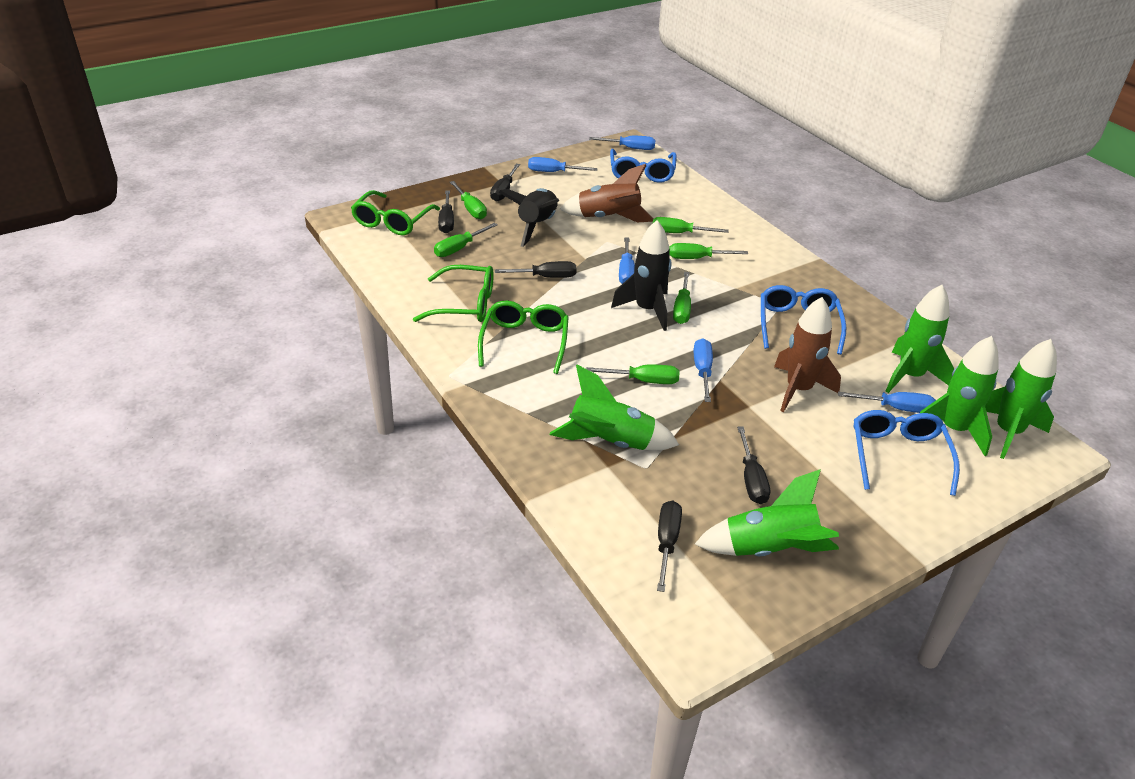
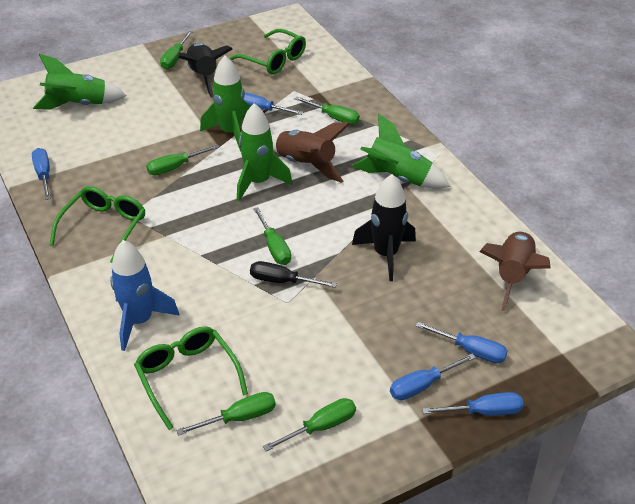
black screwdriver: [438,190,454,233] [490,164,520,202] [495,261,577,278] [657,501,682,592] [737,427,770,504] = 5 -> [250,261,337,288] = 1
blue glasses: [610,149,677,183] [761,285,846,355] [854,410,960,496] = 3 -> none = 0
blue rocket: none = 0 -> [110,240,180,351] = 1
green rocket: [550,365,679,450] [695,469,839,556] [885,285,954,393] [920,336,998,456] [985,339,1057,459] = 5 -> [33,54,127,110] [200,56,251,152] [237,103,293,201] [352,114,450,189] = 4

